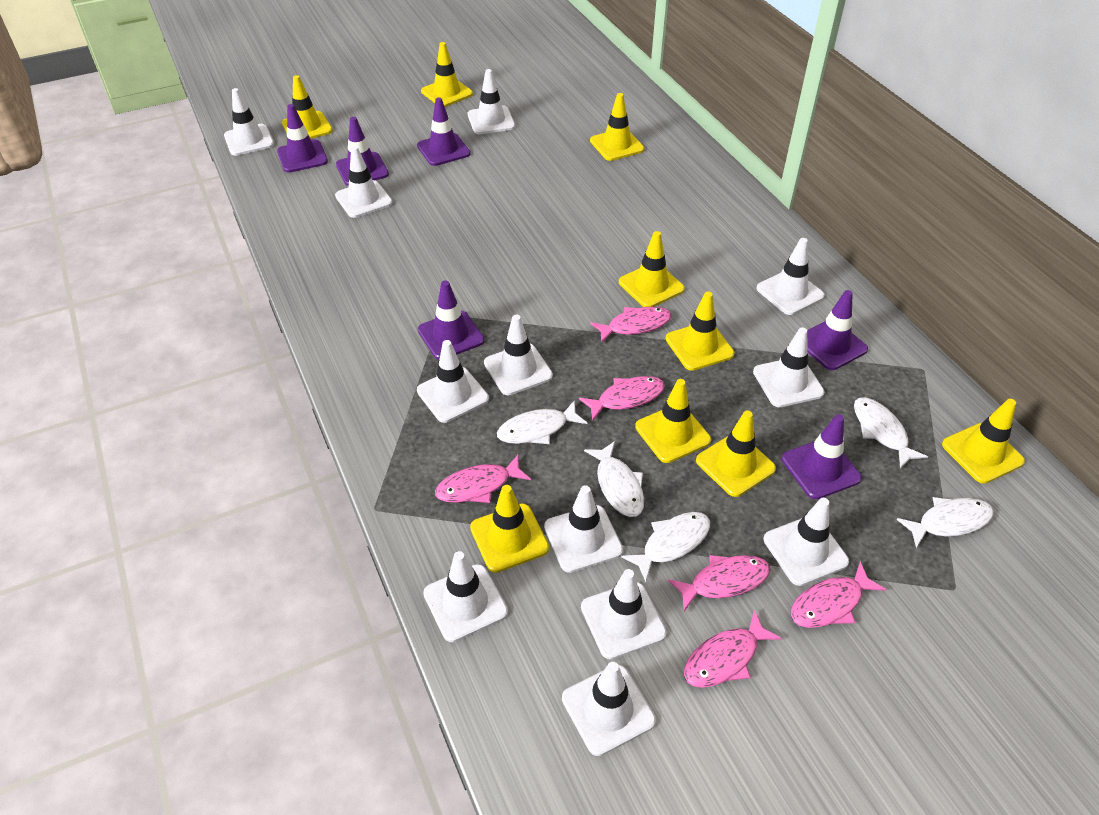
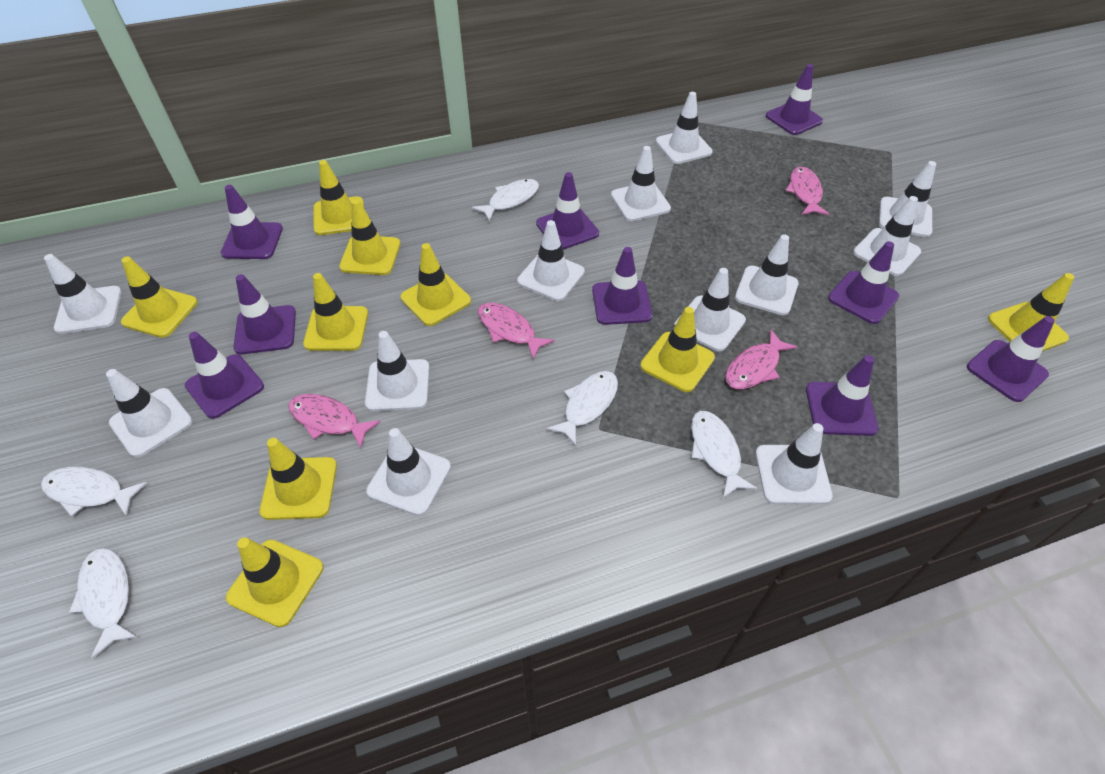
pink fish: [435,455,531,503] [579,376,665,421] [590,306,672,343] [668,555,770,611] [684,610,782,688] [790,562,886,628] = 6 -> [288,394,381,448] [478,303,555,359] [725,330,797,389] [786,166,829,215] = 4
purple traffic cone: [277,104,328,173] [336,117,389,186] [417,98,470,166] [418,280,484,360] [782,414,862,499] [807,290,868,370] = 6 -> [185,332,264,419] [221,185,283,259] [233,274,296,355] [536,172,599,250] [592,247,653,325] [766,64,823,135] [806,355,879,436] [828,241,899,324] [967,316,1055,402] = 9

